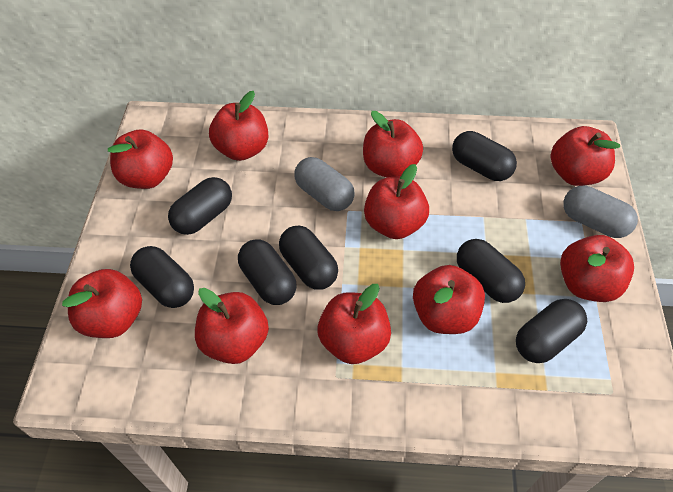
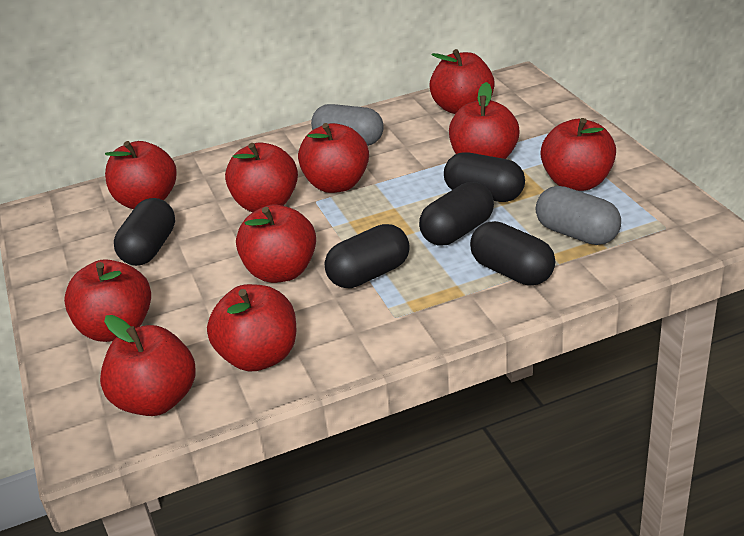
black capsule: [130,246,194,308] [168,177,232,235] [238,239,297,305] [279,226,338,290] [452,131,517,181] [457,239,525,303] [516,299,587,363] = 7 -> [114,198,175,266] [325,224,410,288] [419,182,494,245] [444,152,525,202] [470,221,555,286] = 5

